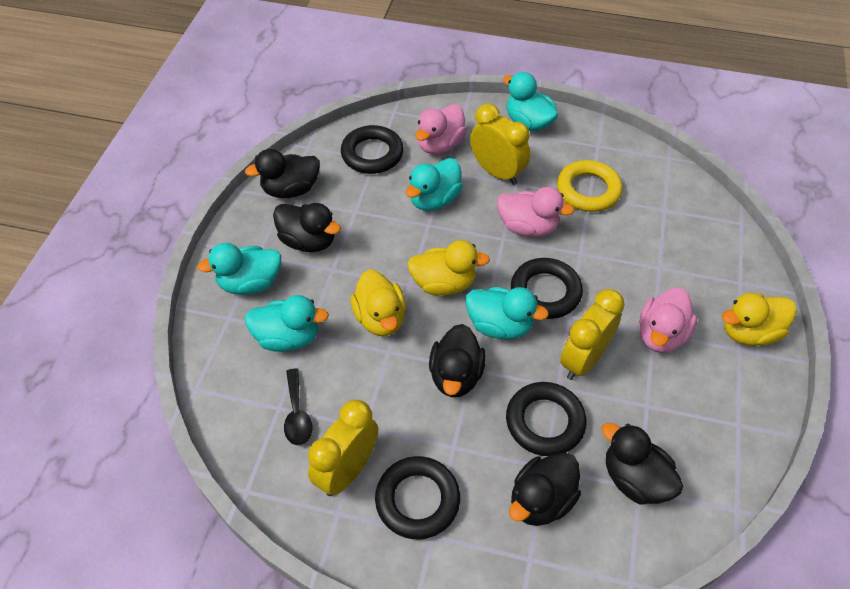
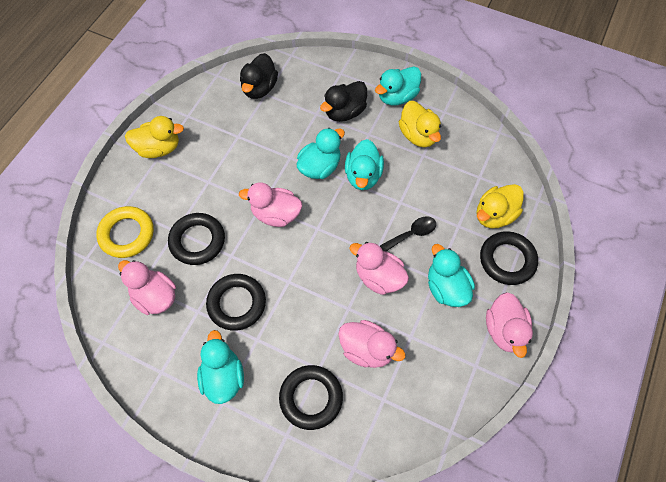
black duck: [245,149,320,198] [273,203,341,252] [429,324,486,397] [509,452,581,526] [602,423,683,505] = 5 -> [240,53,278,99] [320,81,367,122] = 2
pink duck: [415,104,467,154] [497,187,574,237] [639,287,697,353] = 3 -> [118,260,176,315] [239,182,302,227] [338,320,406,368] [349,242,409,295] [486,292,533,358] = 5
yellow clock: [308,400,378,496] [470,104,530,185] [560,289,625,380] = 3 -> none = 0

